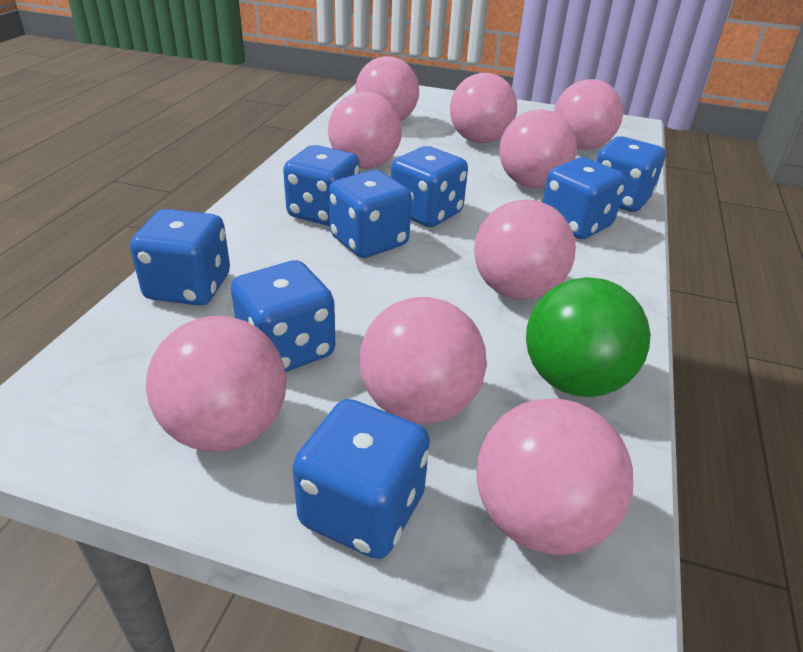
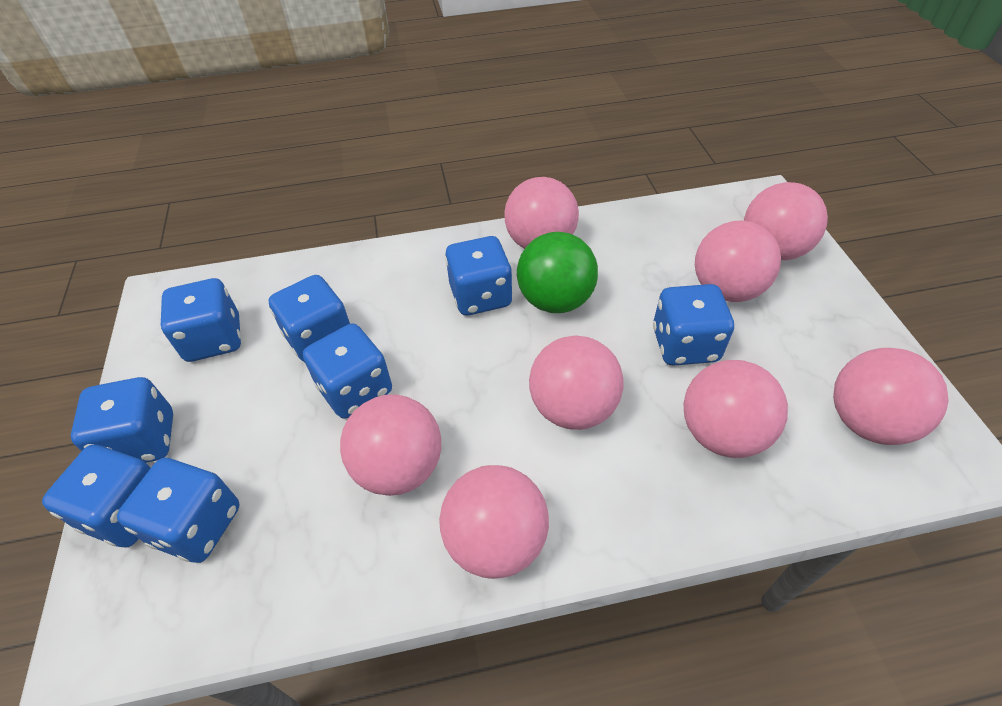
pink ball: [146,316,287,451] [328,92,402,169] [355,56,419,121] [359,297,487,424] [450,73,517,143] [474,199,576,300] [476,398,633,555] [500,109,577,188] [554,79,623,150] = 9 -> [340,395,441,496] [439,465,549,579] [504,177,579,249] [529,336,624,430] [683,360,788,458] [695,220,781,302] [744,182,828,260] [833,348,949,445] = 8

